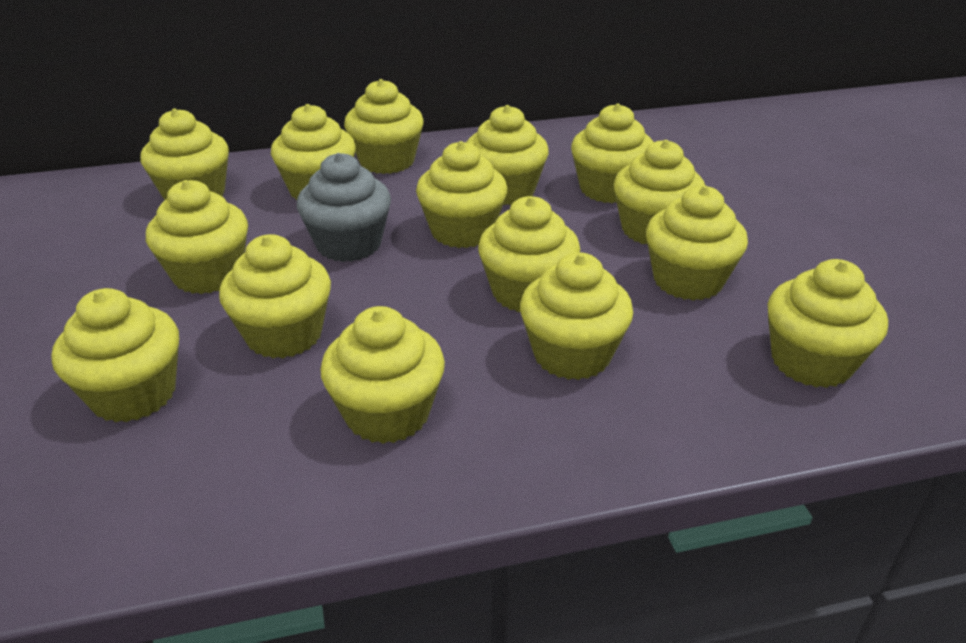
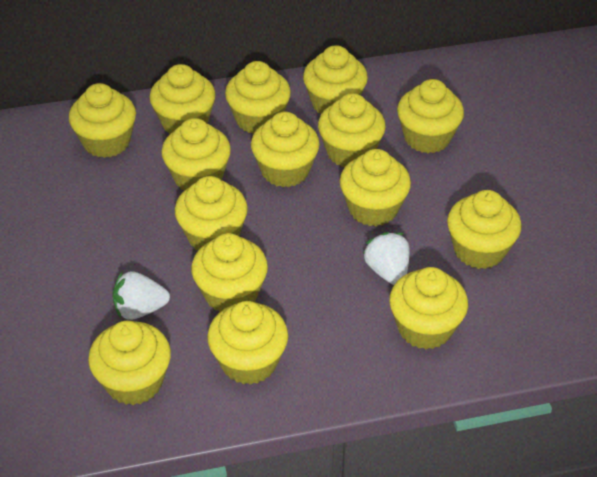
grey cupcake: [297,153,391,262] = 1 -> none = 0
white strawberry: none = 0 -> [112,271,170,320] [363,232,410,285] = 2

